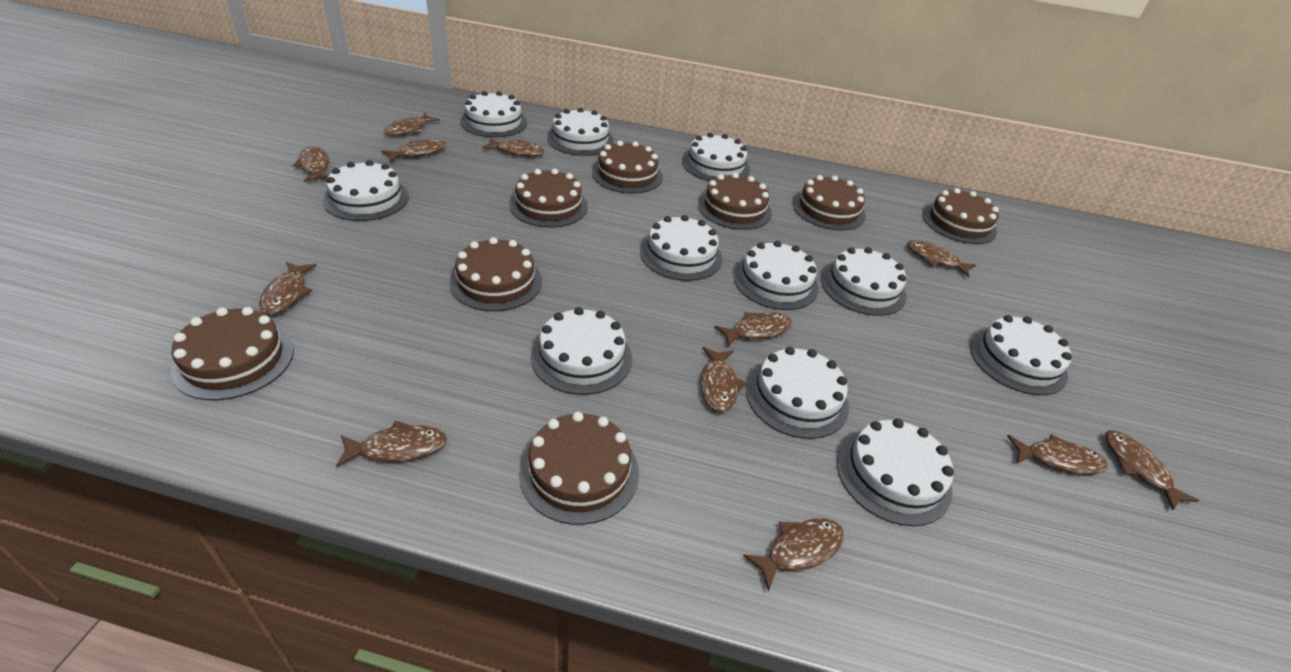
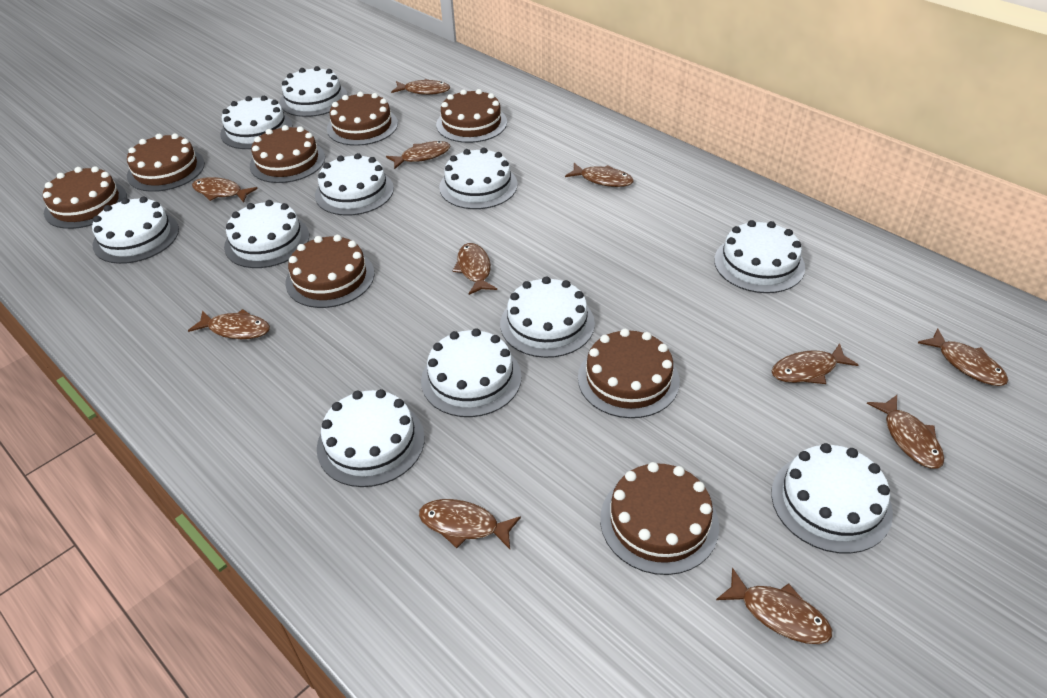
brown fish: [259,262,317,315] [293,146,329,182] [336,421,447,468] [381,139,446,162] [384,113,440,136] [482,138,544,156] [700,347,746,412] [714,312,792,347] [743,518,844,591] [907,240,976,277] [1007,434,1108,475] [1106,431,1199,511] = 12 -> [188,309,270,339] [192,177,258,202] [386,141,450,169] [391,79,450,95] [419,499,521,549] [453,243,497,295] [565,163,634,187] [716,568,832,644] [772,343,858,384] [867,395,944,469] [918,328,1008,386] = 11

